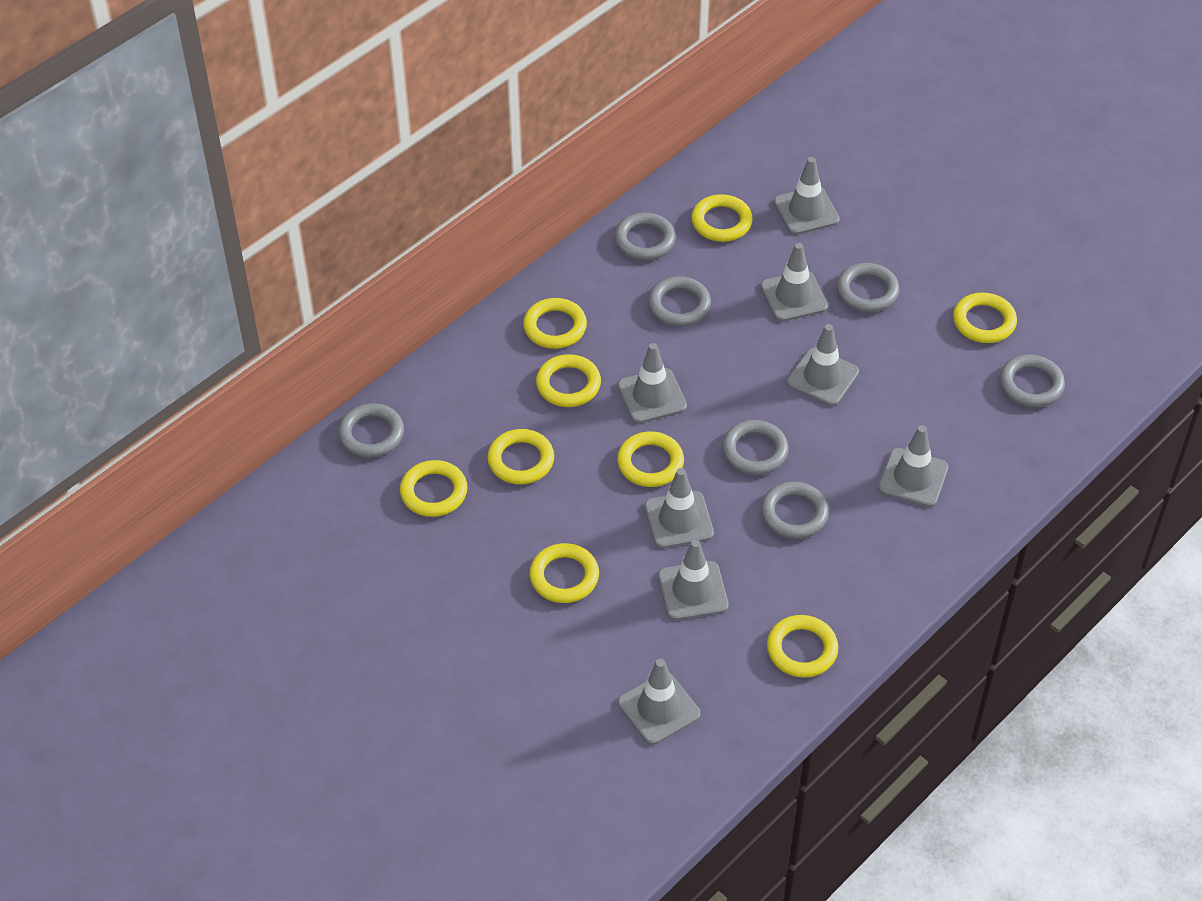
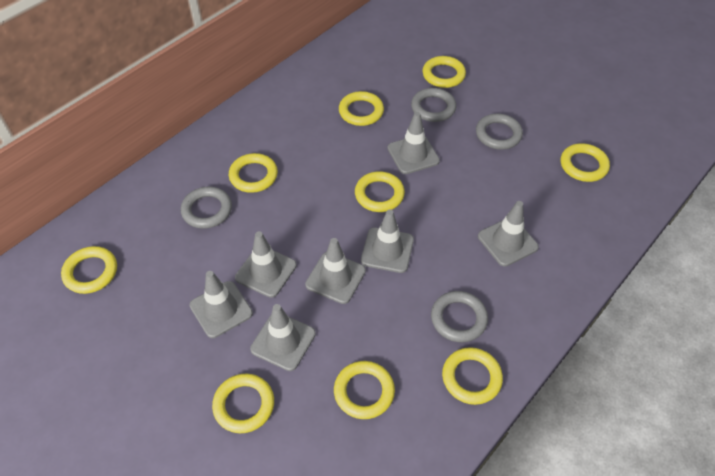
grey ring: [338,403,404,458] [614,212,676,260] [648,276,711,326] [722,420,789,475] [761,482,829,539] [837,263,899,312] [999,355,1065,407] = 7 -> [181,187,232,229] [411,88,456,122] [431,291,488,342] [476,114,523,150] = 4
grey traffic cone: [617,343,687,423] [618,659,700,745] [644,468,714,548] [658,540,729,620] [760,243,828,322] [774,157,840,235] [787,324,859,406] [878,425,948,507] = 8 -> [189,271,253,338] [235,231,297,298] [250,304,316,371] [305,238,366,304] [361,209,414,273] [388,112,440,174] [478,201,539,267] = 7

